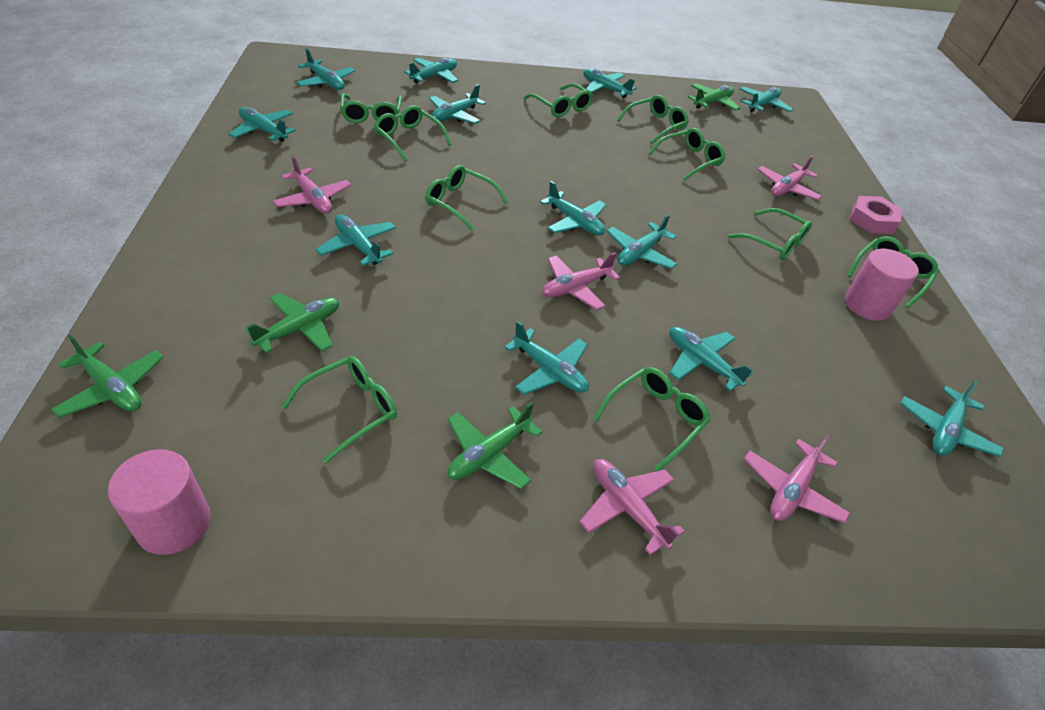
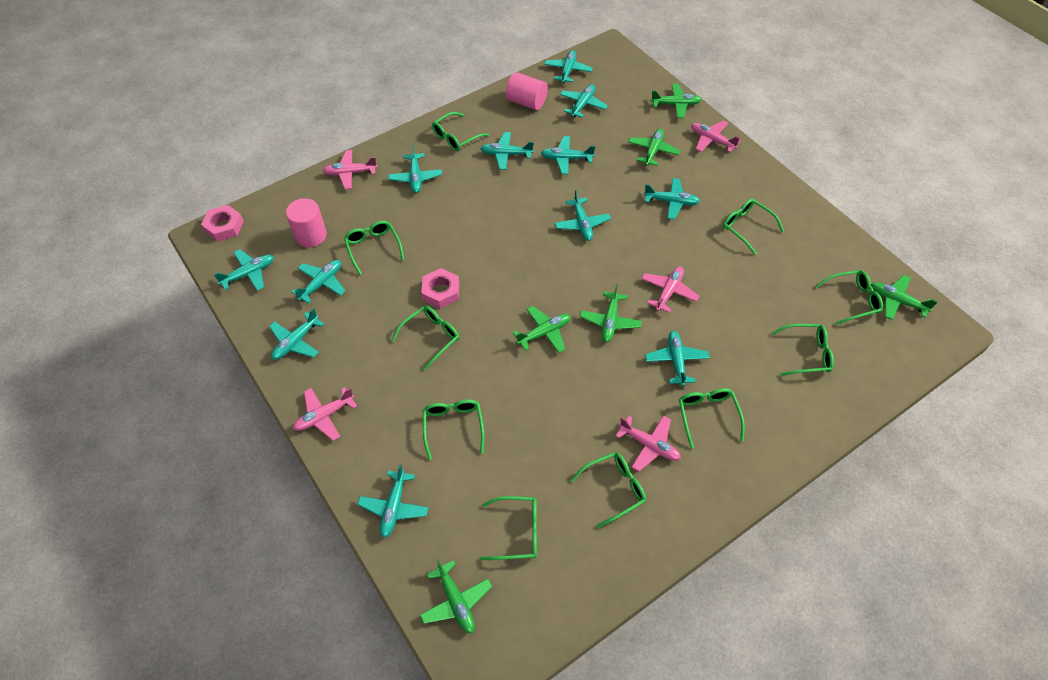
green plane: [51,335,164,418] [245,293,339,353] [448,402,542,489] [688,83,740,111] = 4 -> [420,559,492,633] [513,306,570,353] [580,284,642,342] [628,129,681,166] [651,84,702,118] [871,275,937,320] = 6
pink nut: [850,196,902,234] = 1 -> [201,205,244,242] [421,268,460,308] = 2

